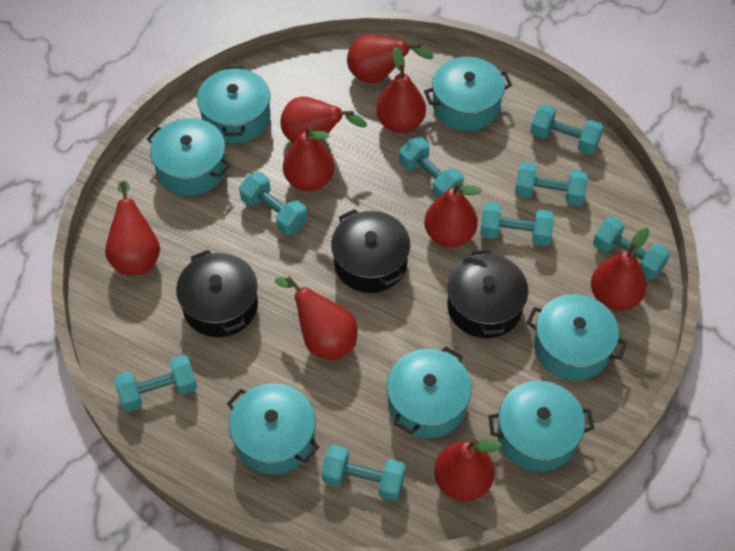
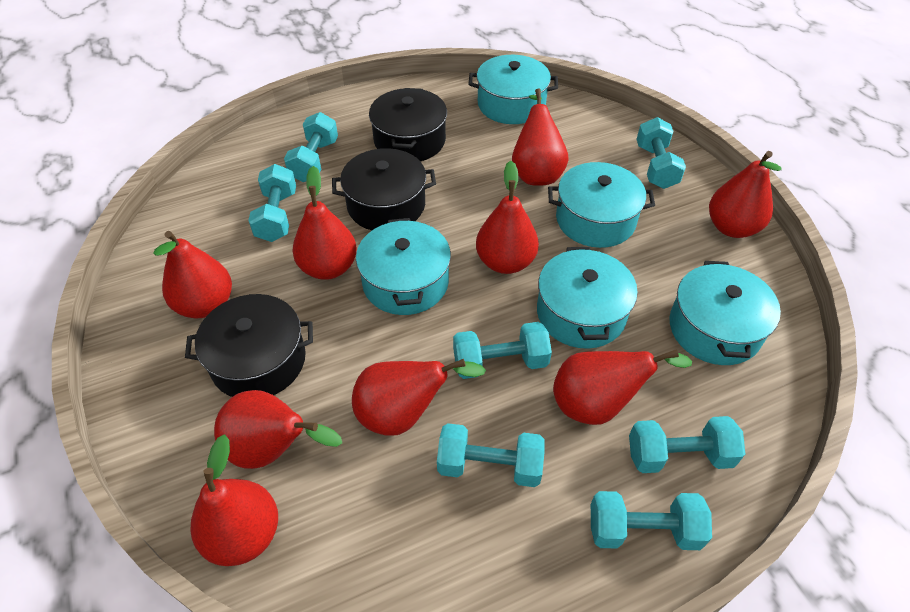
turquoise dumbbell: [114,355,197,412] [239,172,307,235] [321,445,406,501] [399,137,464,198] [480,203,554,246] [515,162,588,206] [531,104,604,155] [593,217,670,280] = 8 -> [248,164,296,242] [284,112,338,182] [437,423,545,487] [453,322,552,379] [591,491,712,550] [629,416,745,473] [637,117,686,189] = 7
turquoise pot: [146,118,231,196] [197,66,271,144] [227,383,319,474] [387,346,472,438] [424,57,512,131] [488,381,594,472] [527,294,627,381] = 7 -> [356,218,451,315] [468,55,558,124] [537,247,638,349] [548,162,655,248] [670,261,781,365] = 5

